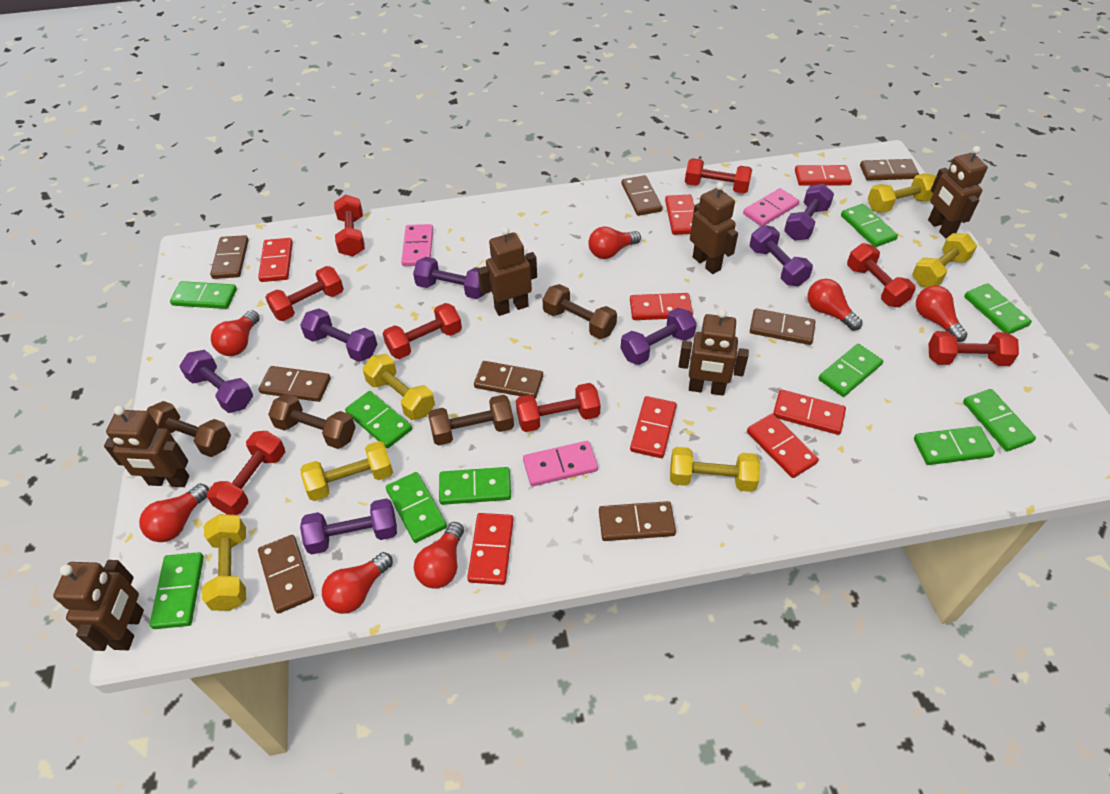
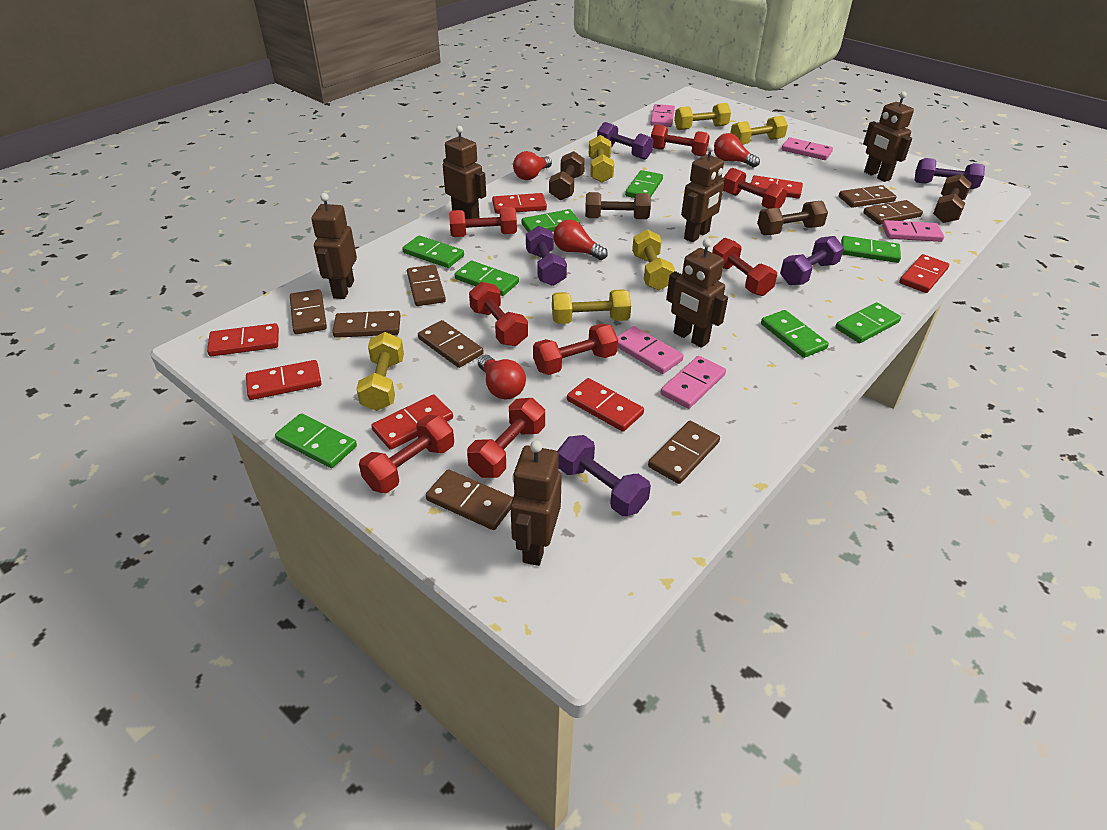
green domino: [150,552,204,629] [170,281,237,309] [345,391,412,448] [386,472,447,543] [439,467,511,505] [818,344,883,397] [841,204,898,247] [914,426,995,465] [963,389,1036,451] [964,283,1032,334] = 10 -> [275,413,357,468] [402,236,464,268] [455,261,519,296] [521,209,580,232] [625,170,663,198] [761,310,829,358] [835,302,901,343] [841,236,901,263] = 8
pink domino: [401,224,433,266] [523,441,598,486] [743,188,799,226] = 3 -> [617,326,684,374] [650,104,675,127] [660,356,726,409] [782,137,833,160] [882,220,944,242] = 5
purple dumbbell: [180,350,253,413] [300,308,378,362] [300,498,397,554] [413,257,485,299] [621,308,697,365] [750,225,813,286] [784,184,834,240] = 7 -> [526,226,567,286] [557,435,651,516] [597,122,654,160] [780,236,844,285] [915,158,985,189] = 5
red domino: [258,238,293,282] [467,513,514,585] [630,293,693,320] [630,396,677,458] [665,195,694,235] [747,414,819,478] [773,390,846,435] [795,165,852,186] = 8 -> [207,323,279,356] [246,360,321,400] [371,394,453,450] [492,193,547,214] [567,378,644,432] [751,175,803,198] [899,254,949,293] = 7
red light bulb: [139,484,209,542] [211,310,260,356] [322,552,393,614] [414,522,464,589] [588,226,641,259] [807,279,862,331] [916,286,967,342] = 7 -> [478,355,526,399] [513,151,552,180] [553,220,608,260] [714,133,760,167] = 4

